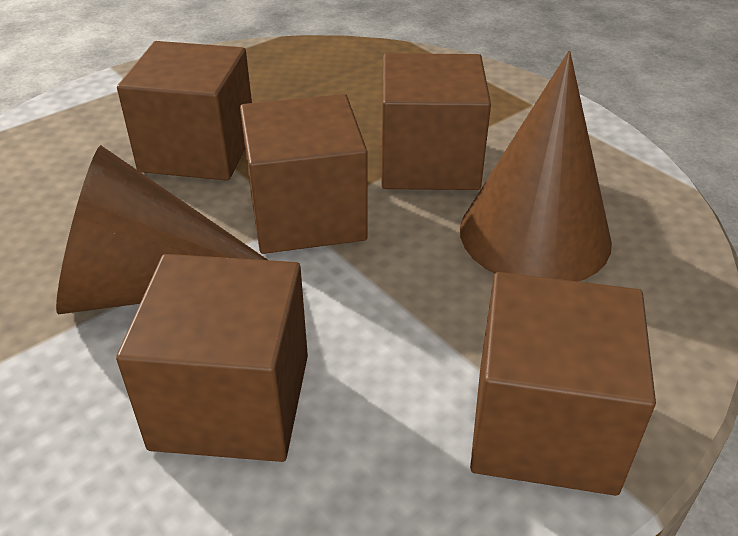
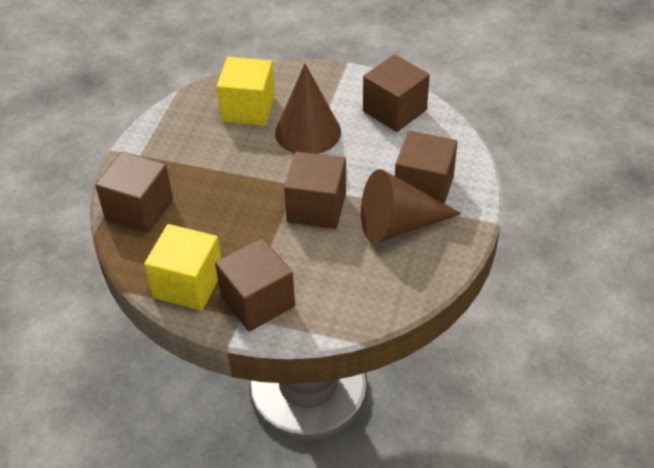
yellow cube: none = 0 -> [144,224,221,311] [216,57,275,126] = 2

